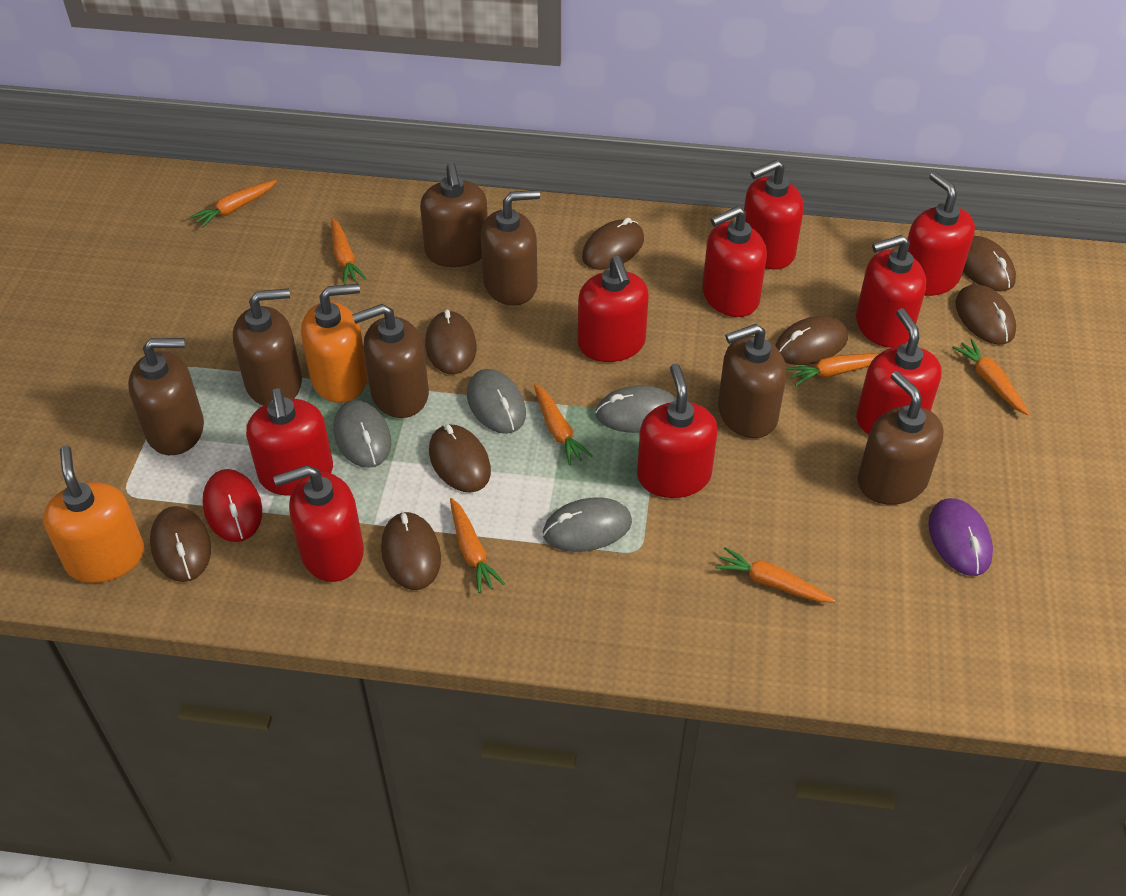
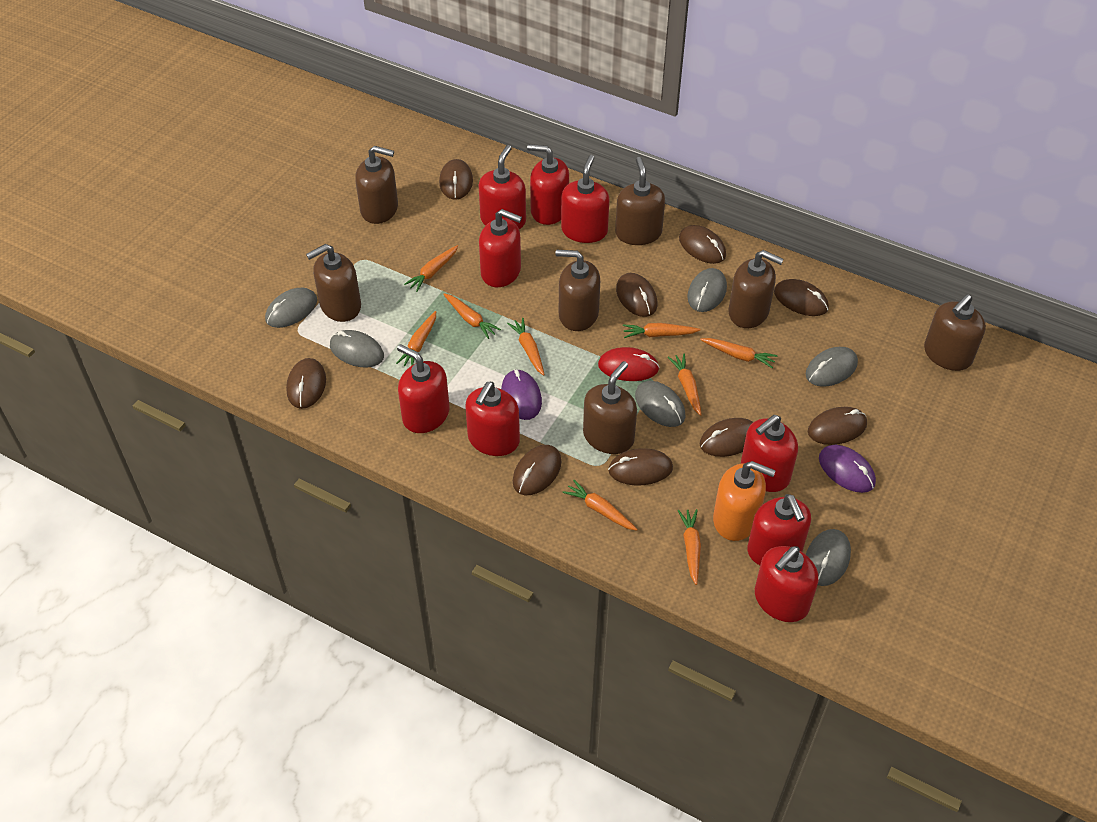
brown mouse: [150,506,211,582] [381,511,441,590] [425,310,477,374] [429,424,491,492] [582,218,644,270] [775,316,848,365] [955,284,1016,345] [963,236,1016,291] = 8 -> [286,358,326,409] [439,159,473,200] [513,445,562,495] [608,448,673,485] [616,273,657,317] [679,225,726,264] [700,418,753,457] [774,279,829,316] [808,407,867,445] = 9
grey mouse: [334,400,391,468] [467,369,526,434] [543,497,632,552] [595,385,677,433] = 4 -> [265,288,317,328] [330,330,384,368] [635,381,685,427] [687,268,727,312] [806,347,858,387] [806,529,851,586] = 6
orange carrot: [190,180,277,228] [331,218,367,285] [450,498,505,593] [534,384,593,465] [715,547,835,602] [786,353,880,386] [952,339,1029,415] = 7 -> [396,311,436,366] [404,245,458,292] [443,293,501,339] [507,318,545,376] [563,480,638,531] [623,323,700,338] [667,353,702,416] [678,509,701,585] [700,338,778,368] = 9
orange soap dispenser: [43,446,144,583] [301,284,368,403] = 2 -> [713,461,776,541] = 1
purple mouse: [928,498,993,576] = 1 -> [501,369,542,420] [819,445,876,493] = 2

